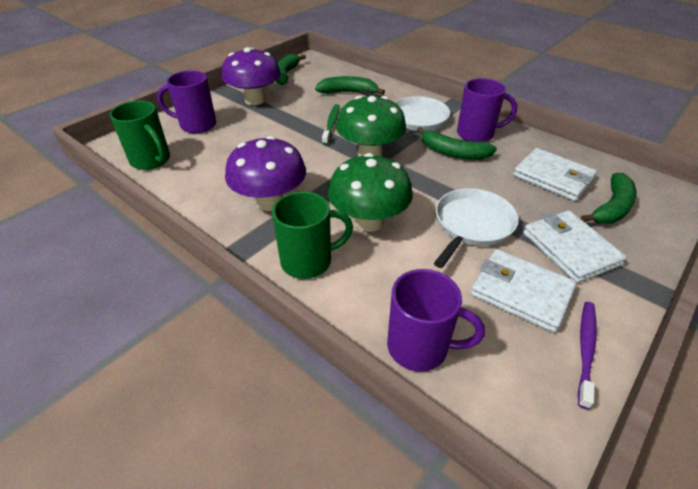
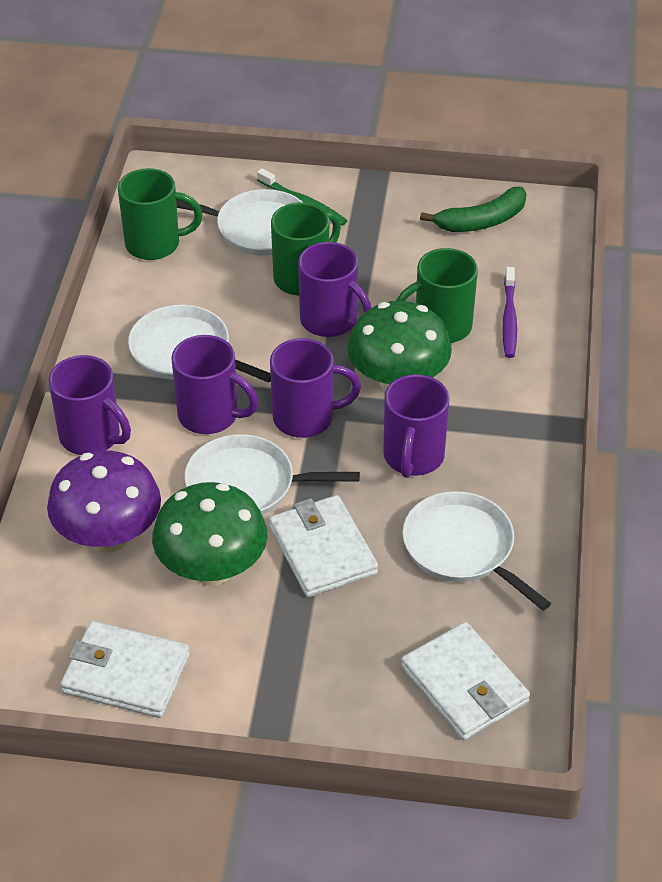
green banana: [275,54,306,85] [315,76,385,95] [417,127,497,160] [581,173,637,224] = 4 -> [420,187,527,232] = 1
green mug: [110,101,170,170] [272,192,353,279] = 2 -> [118,168,203,260] [271,202,341,296] [396,248,478,343] = 3
purple mug: [157,70,216,133] [387,269,485,372] [457,78,517,142] = 3 -> [49,355,131,455] [171,335,258,434] [270,338,361,438] [298,242,371,337] [383,374,450,478] = 5
purple mushroom: [222,47,281,105] [225,136,306,211] = 2 -> [47,451,161,553] = 1
white pan: [360,90,450,131] [434,188,519,268] = 2 -> [128,305,271,383] [176,189,303,256] [184,434,360,515] [402,491,551,611] = 4

